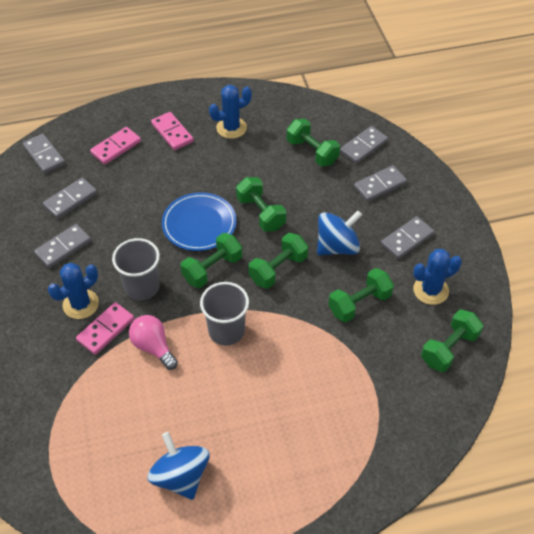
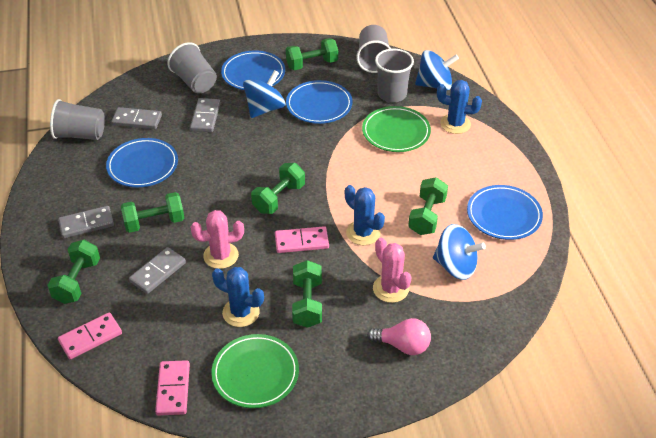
blue plate: [162,192,236,251] = 1 -> [106,138,178,187] [221,50,285,90] [286,80,352,124] [467,185,543,240] = 4
blue spinning top: [147,432,210,500] [317,211,362,255] = 2 -> [243,70,285,118] [415,50,459,91] [433,224,486,280] = 3
green plate: none = 0 -> [211,334,299,408] [362,106,431,152] = 2
grey cup: [112,238,160,300] [200,282,249,346] = 2 -> [50,99,105,140] [167,42,217,93] [357,25,391,73] [375,49,414,102] = 4
grey domino: [23,133,65,173] [34,224,91,268] [43,178,97,219] [340,126,388,164] [354,165,407,202] [381,216,434,259] = 6 -> [58,206,114,238] [111,107,162,129] [129,247,186,294] [190,98,220,132] = 4
pink cactus: none = 0 -> [190,210,244,269] [373,238,412,303] = 2

